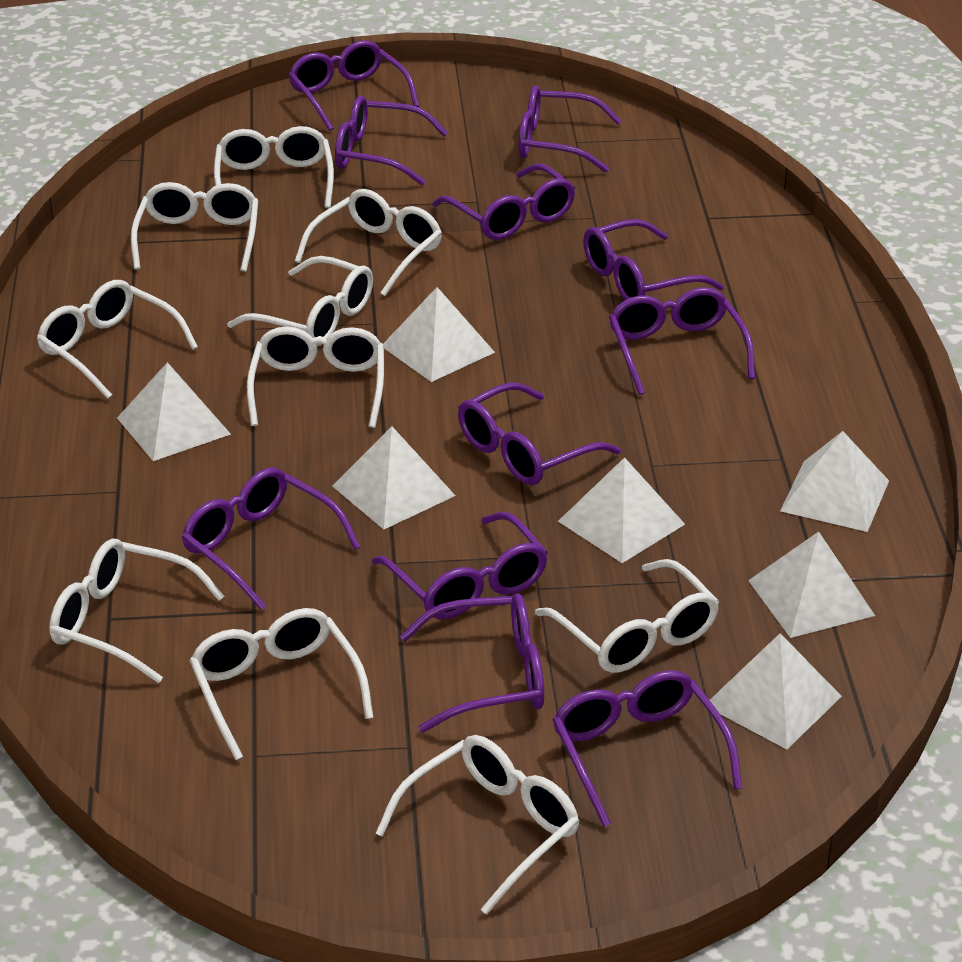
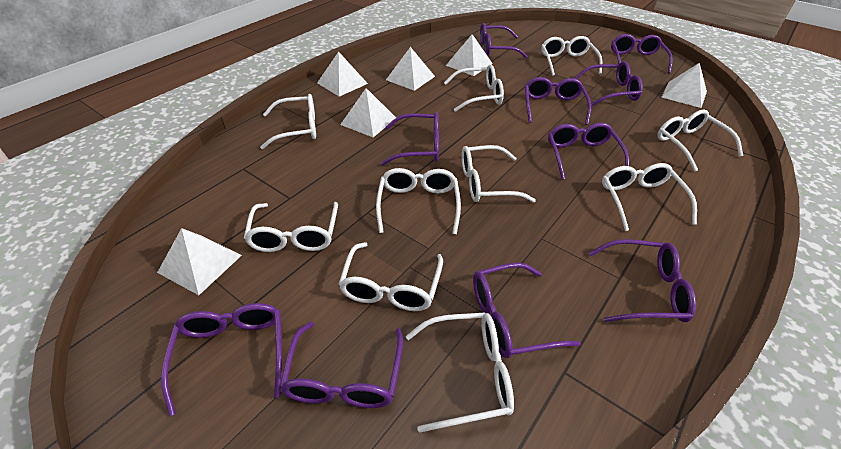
purple glasses: [182,467,360,610] [288,40,419,131] [335,96,448,185] [372,512,548,619] [400,593,544,733] [432,164,575,240] [458,382,621,485] [518,85,622,173] [553,670,742,827] [583,219,724,300] [609,287,755,395] = 11 -> [161,303,282,416] [280,322,403,408] [381,112,439,165] [473,262,581,358] [480,23,528,59] [525,77,591,125] [548,123,629,180] [574,61,643,106] [589,239,696,322] [611,34,673,73] = 10
white pyramid: [117,362,231,461] [332,426,456,530] [383,287,495,382] [558,457,685,563] [710,633,842,749] [748,532,875,638] [780,431,889,532] = 7 -> [157,228,242,295] [317,52,368,97] [340,88,396,137] [386,47,435,91] [446,34,493,76] [662,63,707,108] = 6

